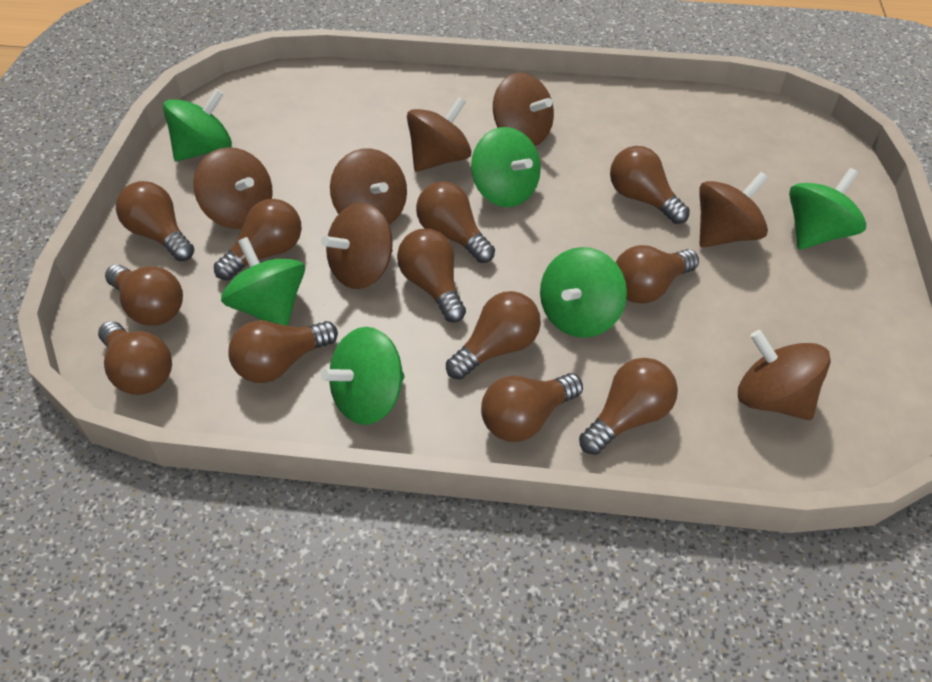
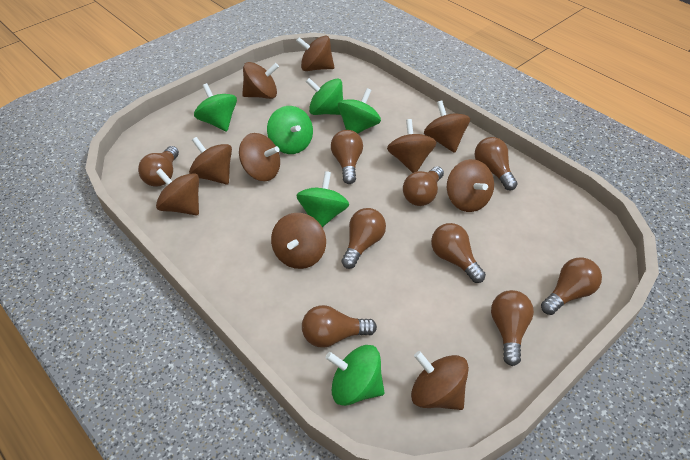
brown light bulb: [98,321,172,395] [105,265,183,326] [116,181,194,262] [214,199,302,281] [228,320,338,383] [397,229,466,323] [416,181,495,263] [446,291,541,380] [481,373,583,442] [579,358,678,455] [610,146,690,224] [616,245,699,304] = 12 -> [138,146,179,187] [302,305,377,348] [331,130,363,184] [341,208,386,269] [403,166,444,206] [431,223,486,283] [475,137,518,190] [491,290,534,366] [541,257,602,315] = 9
brown spinning top: [193,147,273,229] [321,203,393,289] [330,149,407,225] [407,97,472,172] [493,73,554,146] [699,172,768,248] [738,330,831,420] = 7 -> [156,168,199,215] [189,137,232,185] [239,133,280,181] [242,62,279,99] [271,213,326,269] [296,35,334,71] [387,119,437,173] [411,351,469,410] [424,101,470,153] [447,159,494,212] = 10

